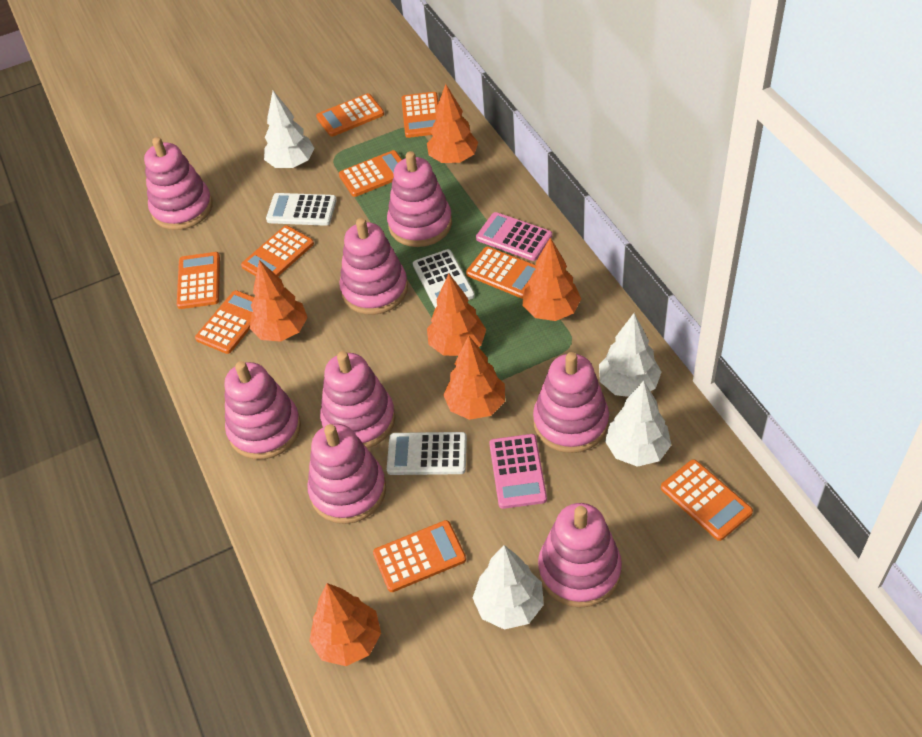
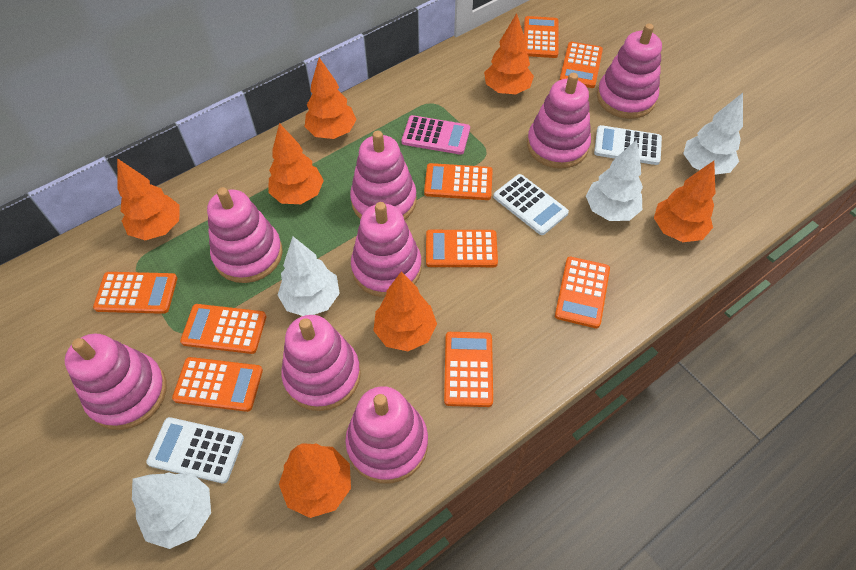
orange tree: [250,260,308,342] [309,583,381,666] [427,84,478,163] [427,274,486,356] [443,335,505,420] [523,237,581,321] = 6 -> [117,158,180,240] [269,123,324,204] [279,443,351,518] [305,58,357,139] [373,272,437,351] [484,13,534,94] [654,161,716,242] = 7
pink calculator: [476,212,552,261] [489,434,547,509] = 2 -> [402,115,470,155] = 1

